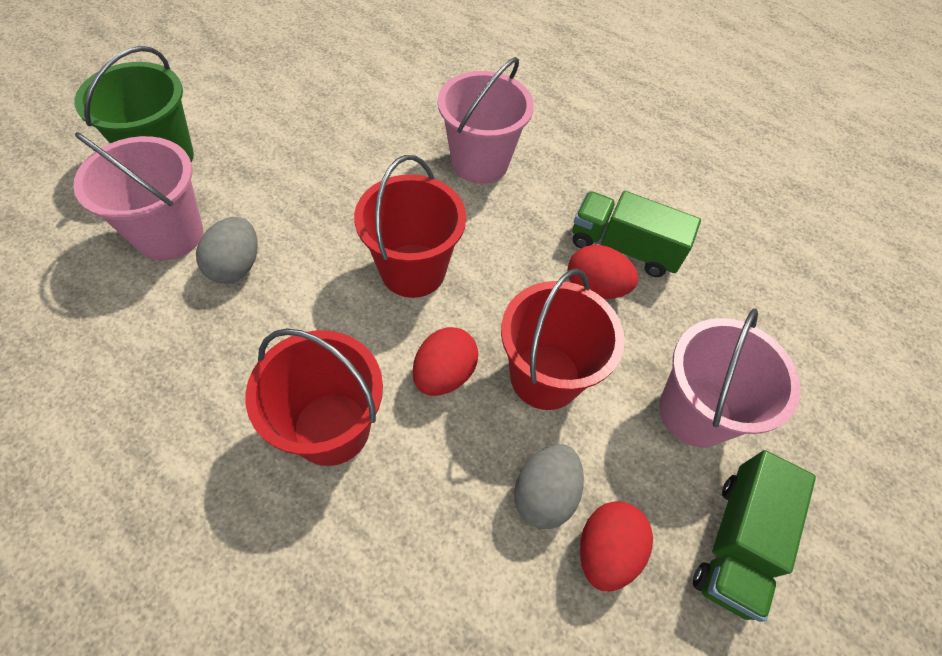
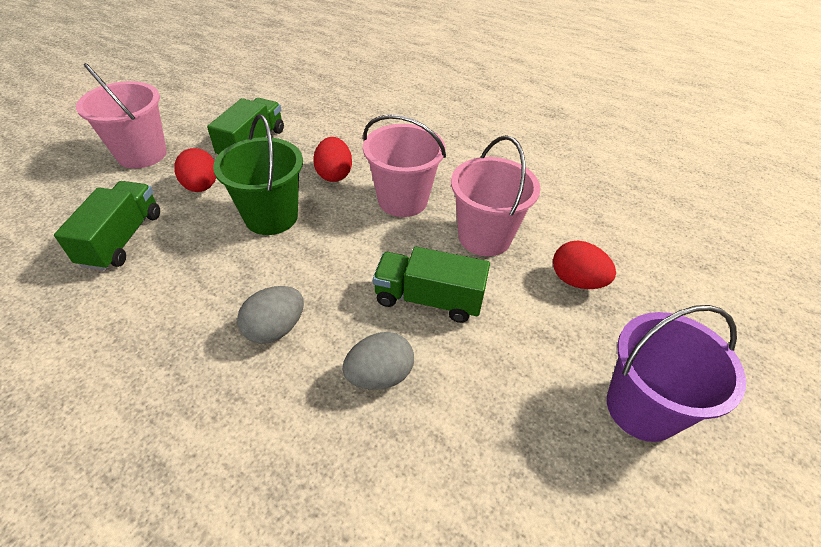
green truck: [572,191,701,277] [693,450,816,622] = 2 -> [54,181,160,271] [207,98,284,154] [373,247,490,323] = 3
purple bucket: none = 0 -> [607,305,746,442] = 1
red bucket: [245,328,383,466] [354,155,466,298] [501,269,625,410] = 3 -> none = 0

